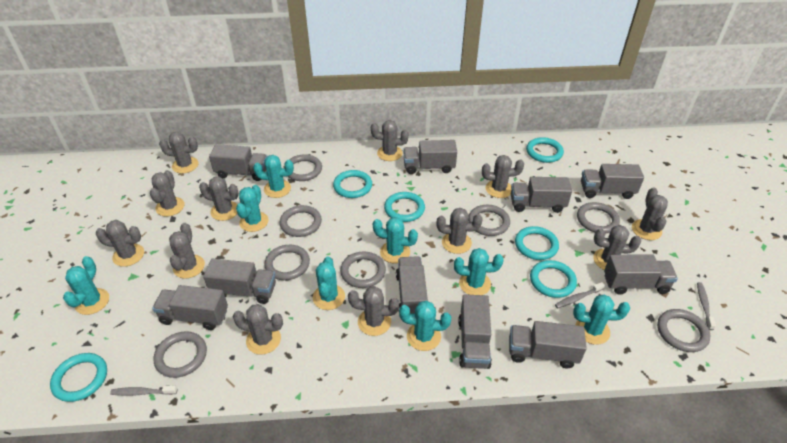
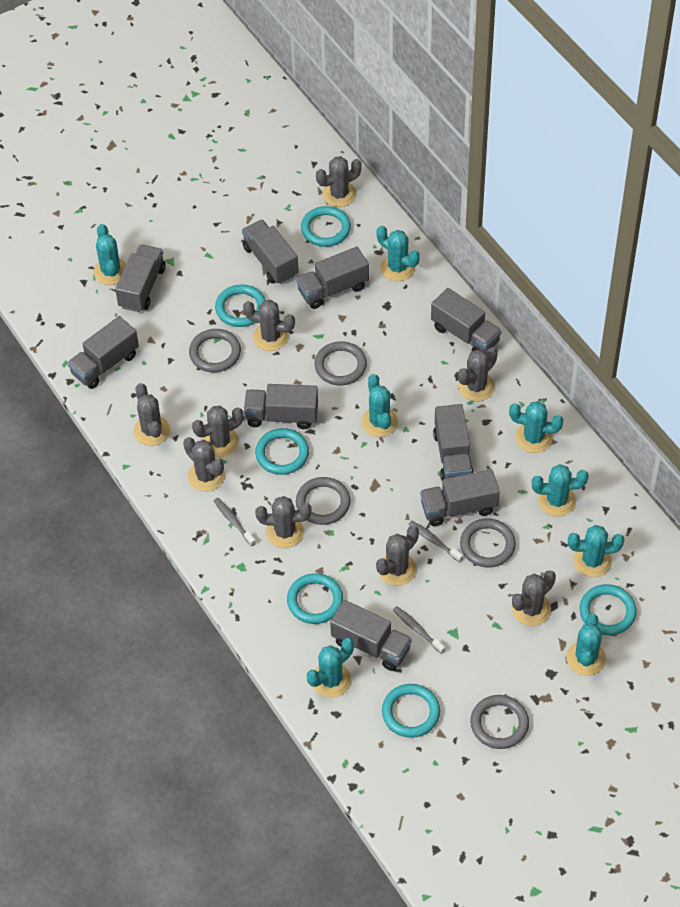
grey cactus: [96,220,144,267] [150,170,185,216] [159,132,199,174] [169,223,205,279] [199,176,239,221] [233,304,283,355] [348,286,399,336] [371,120,409,161] [436,208,482,254] [482,155,524,198] [593,225,641,270] [632,188,668,240] = 12 -> [134,383,170,446] [183,437,225,492] [192,406,244,457] [243,300,295,351] [255,496,311,548] [316,156,362,207] [376,526,419,586] [458,347,498,401] [512,570,556,626] = 9
grey ring: [154,331,207,378] [265,245,310,280] [280,205,322,237] [284,154,322,181] [340,252,386,288] [469,205,510,236] [577,202,620,233] [657,309,710,352] = 8 -> [189,329,241,372] [296,477,350,525] [315,341,367,385] [460,518,516,568] [470,695,529,749] = 5
grey truck: [152,285,228,330] [203,259,276,304] [209,144,267,181] [396,256,428,314] [403,140,457,174] [458,294,492,369] [509,321,587,368] [511,177,572,213] [581,164,644,199] [604,254,678,295] = 10 -> [68,316,139,389] [115,244,166,312] [242,219,299,284] [244,384,318,429] [296,246,369,309] [330,600,412,671] [420,469,500,526] [431,288,502,353] [433,404,474,482] = 9

